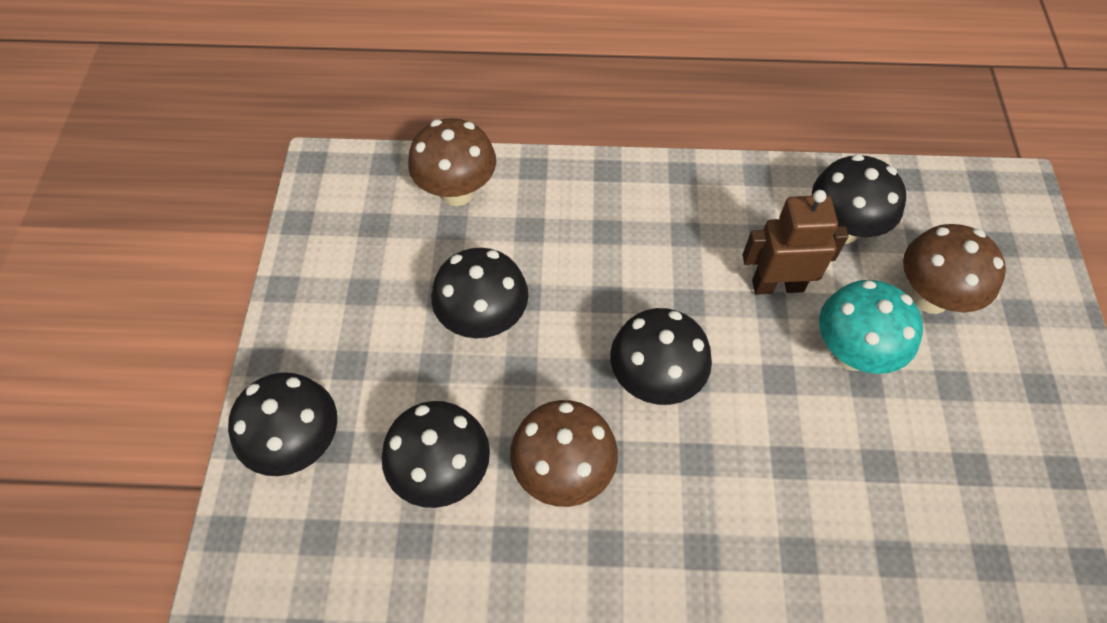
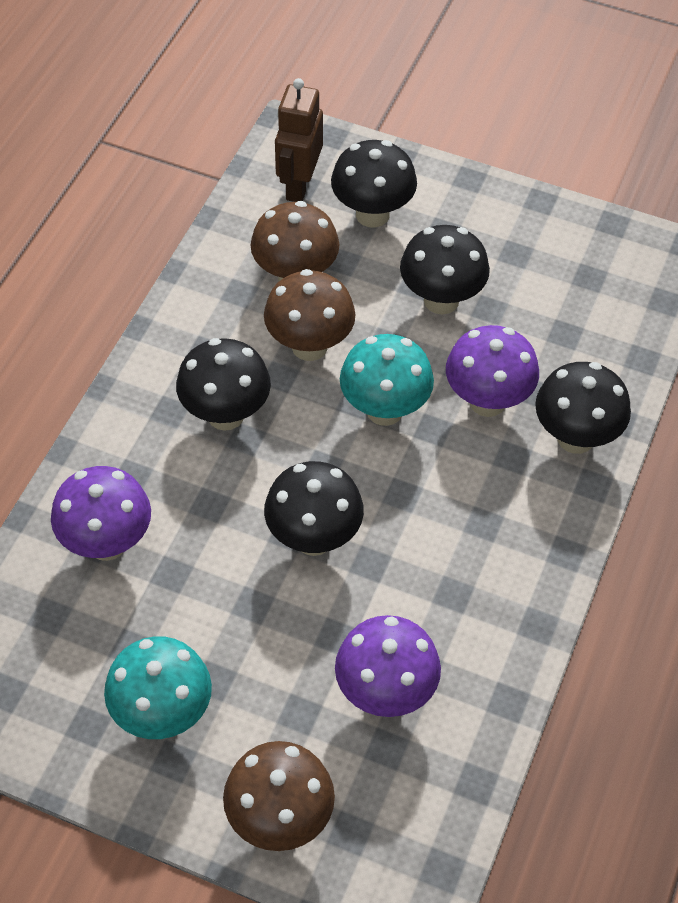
purple mushroom: none = 0 -> [51,466,151,561] [335,615,441,717] [446,325,539,417] = 3
turquoise mushroom: [819,280,923,374] = 1 -> [104,636,212,739] [340,334,434,426] = 2

